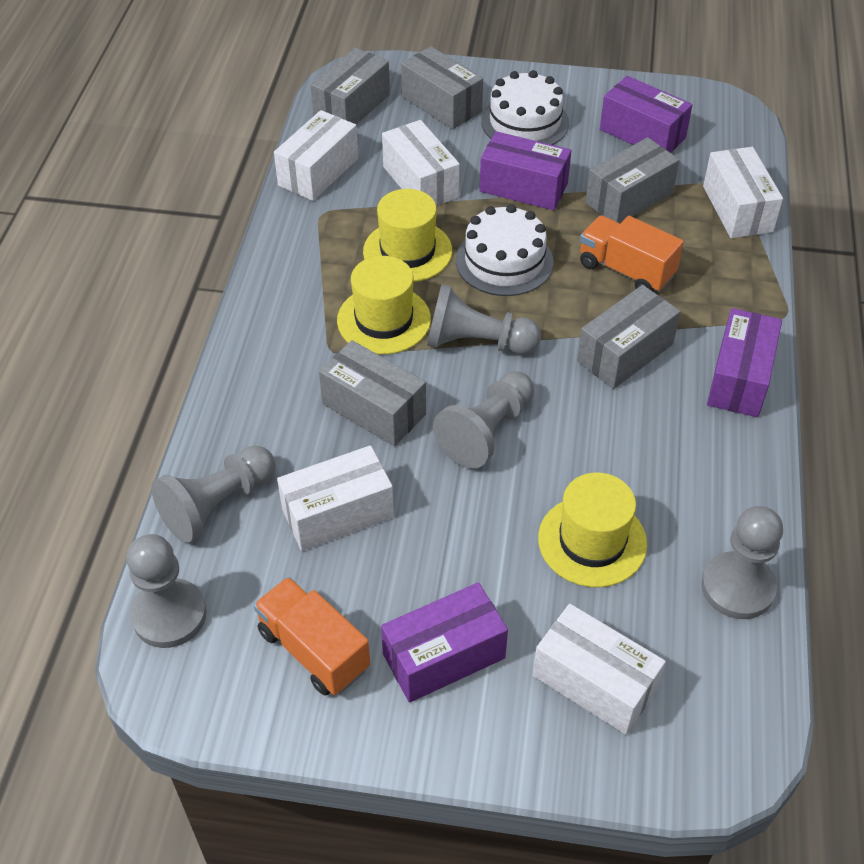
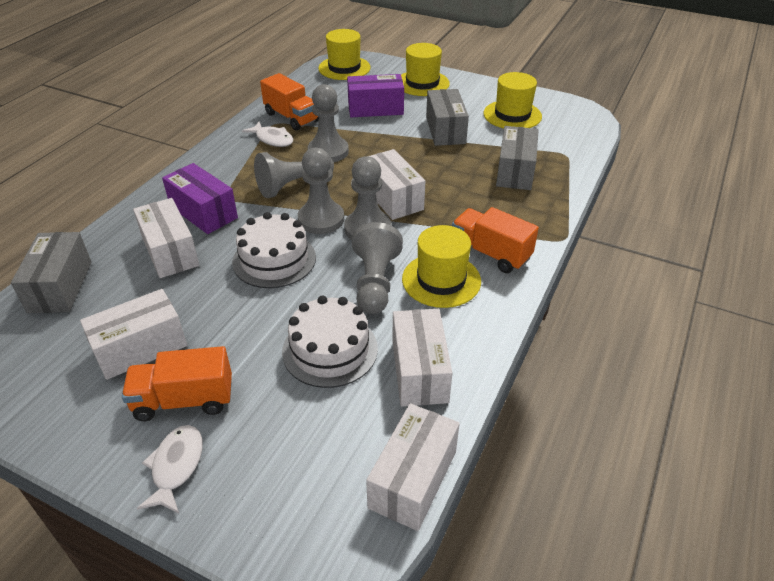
grey box: [311,48,390,124] [319,340,426,446] [401,46,483,129] [577,285,680,389] [585,137,679,223] = 5 -> [11,232,91,313] [426,89,469,146] [496,126,539,190] = 3
orange truck: [253,577,370,696] [580,215,684,292] = 2 -> [122,346,232,421] [260,73,319,131] [452,207,539,273] = 3
purple box: [381,582,508,703] [479,131,572,210] [600,76,693,153] [707,308,782,417] = 4 -> [162,163,238,234] [347,74,404,117] = 2
white fish: none = 0 -> [136,425,203,513] [242,121,293,147] = 2
yellow hat: [337,256,431,354] [363,189,452,282] [538,472,647,587] = 3 -> [318,29,371,80] [401,43,450,96] [402,225,481,308] [484,72,542,128] = 4

